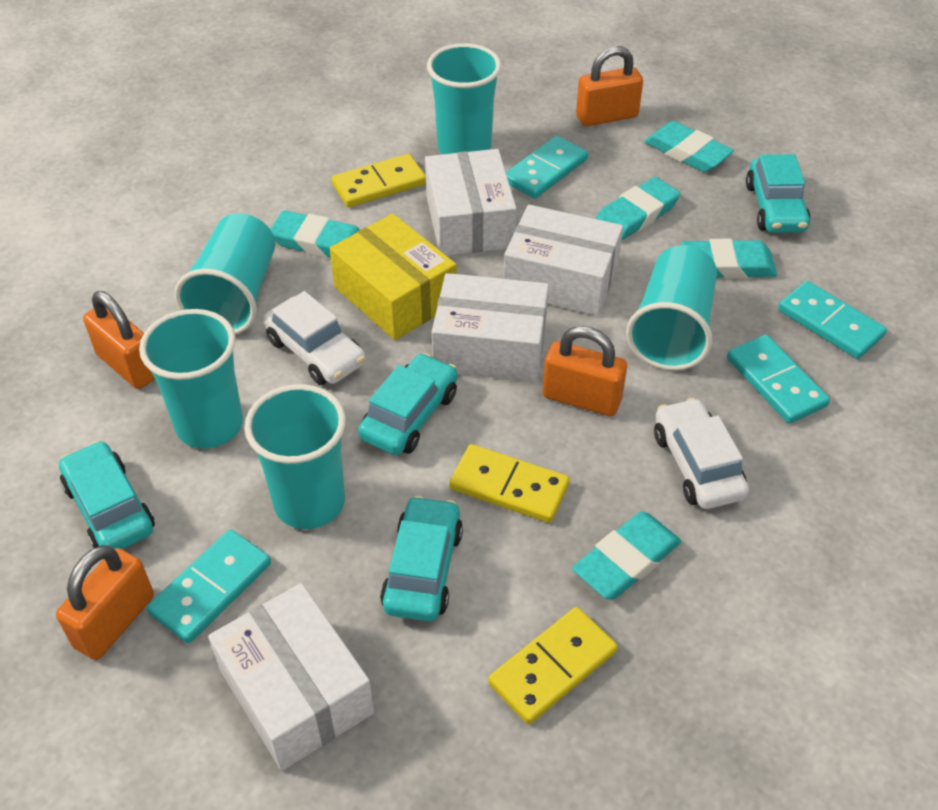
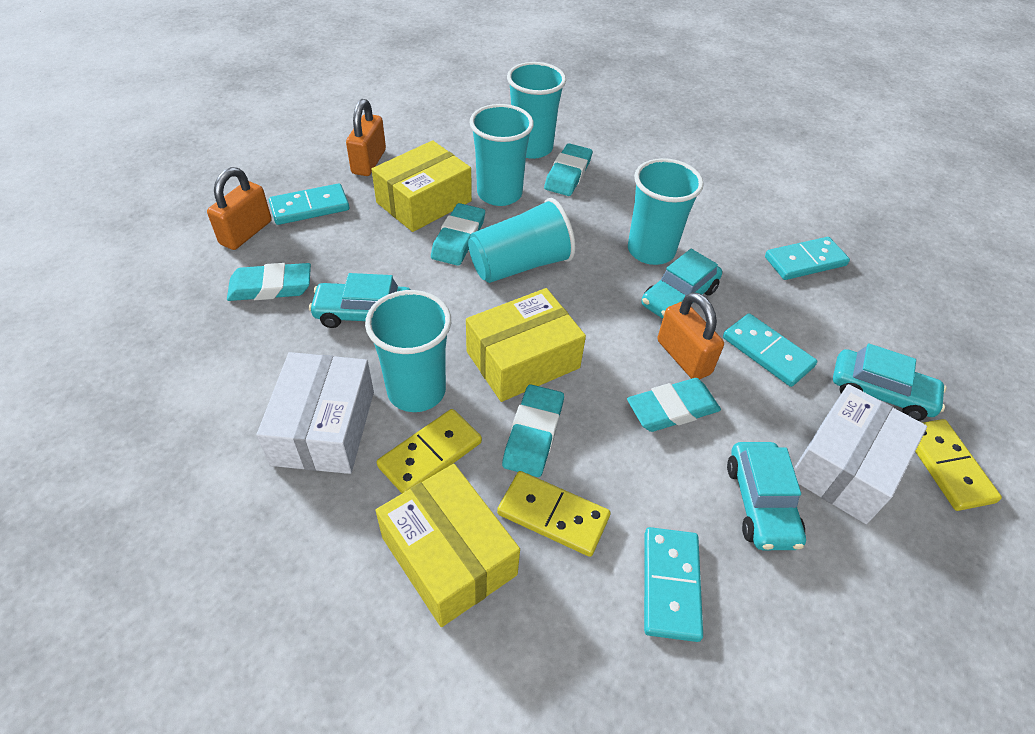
orange padlock: [56,545,154,660] [83,291,155,389] [543,326,627,416] [576,46,643,126] = 4 -> [207,167,272,250] [346,99,386,176] [658,292,724,379] = 3
white box: [208,583,374,771] [425,149,517,256] [432,273,549,382] [504,205,623,316] = 4 -> [256,352,374,474] [794,384,927,524] = 2
white car: [263,291,366,385] [654,398,749,509] = 2 -> none = 0
yellow box: [330,213,457,340] = 1 -> [372,140,472,232] [375,464,520,627] [466,288,586,402] = 3

